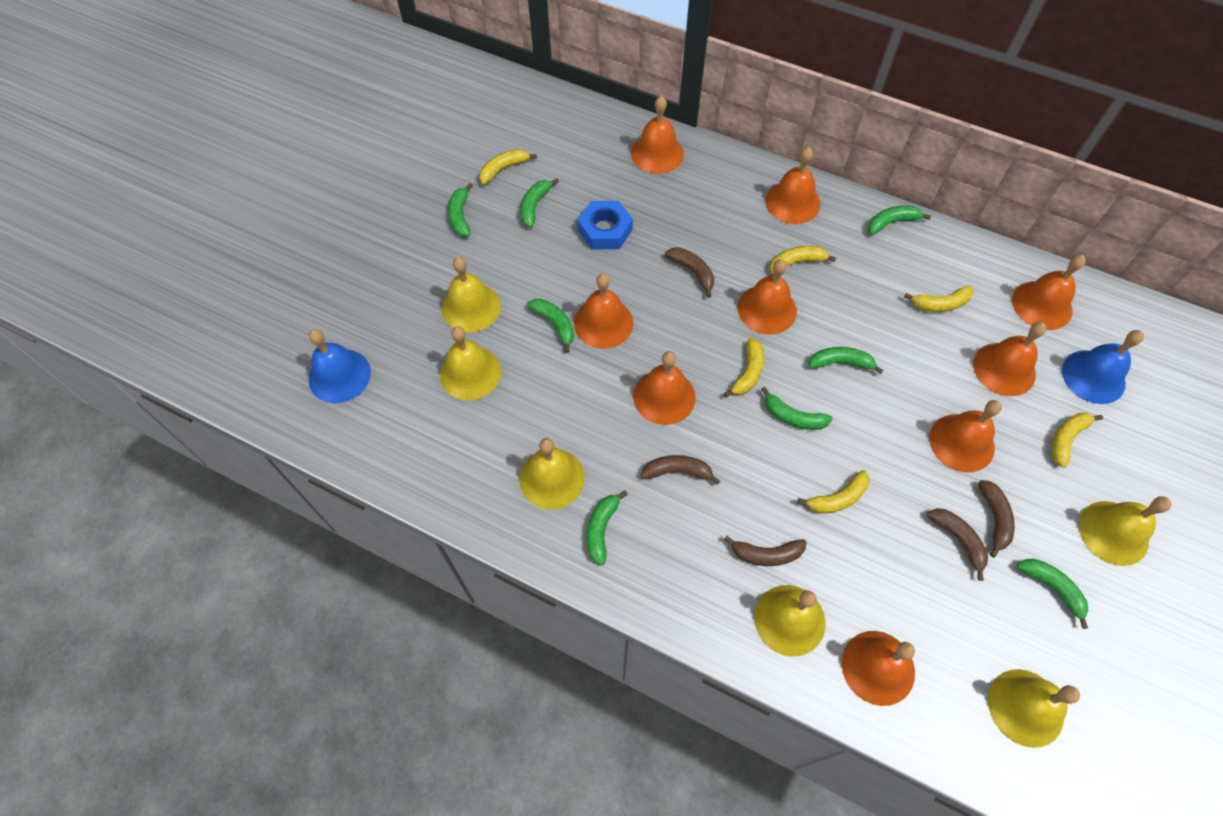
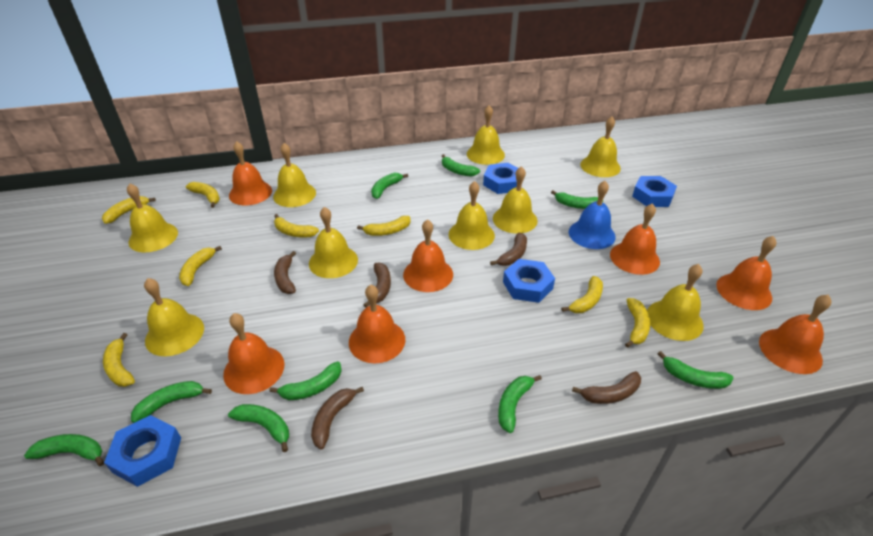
blue bell: [309,329,371,403] [1062,330,1144,404] = 2 -> [569,181,616,249] = 1
blue nut: [577,201,633,250] = 1 -> [104,415,181,487] [483,163,518,194] [503,259,555,303] [632,176,677,207] = 4
green banana: [448,183,473,236] [520,178,559,228] [527,299,574,353] [587,491,628,566] [761,387,833,430] [808,347,883,374] [868,206,931,235] [1017,559,1088,629] = 8 -> [24,434,104,466] [131,381,212,423] [228,404,289,452] [269,362,342,400] [371,173,408,199] [442,154,480,177] [498,375,542,433] [551,190,598,209] [657,351,733,389] = 9
orange bell: [574,273,633,349] [631,96,684,174] [633,351,696,425] [738,259,797,334] [765,147,820,224] [842,631,915,706] [930,400,1002,473] [973,322,1046,396] [1012,255,1086,330] = 9 -> [223,313,284,394] [229,141,272,205] [349,285,405,364] [403,219,453,292] [610,203,660,275] [716,236,776,310] [759,295,832,374] = 7
yellow banana: [479,149,537,185] [724,338,764,397] [770,246,836,274] [797,470,870,514] [904,285,974,312] [1051,413,1103,468] = 6 -> [102,196,156,224] [103,333,135,387] [179,246,222,286] [186,182,220,208] [274,214,319,238] [357,216,411,236] [561,276,603,313] [625,298,651,348] = 8
yellow bell: [440,326,501,400] [442,257,501,332] [519,438,585,509] [754,585,826,657] [988,669,1080,748] [1079,496,1172,566] = 6 -> [127,183,178,252] [144,278,204,356] [273,143,316,207] [309,207,358,278] [449,181,495,250] [467,105,505,165] [493,166,538,234] [580,117,621,177] [647,264,704,341] = 9

